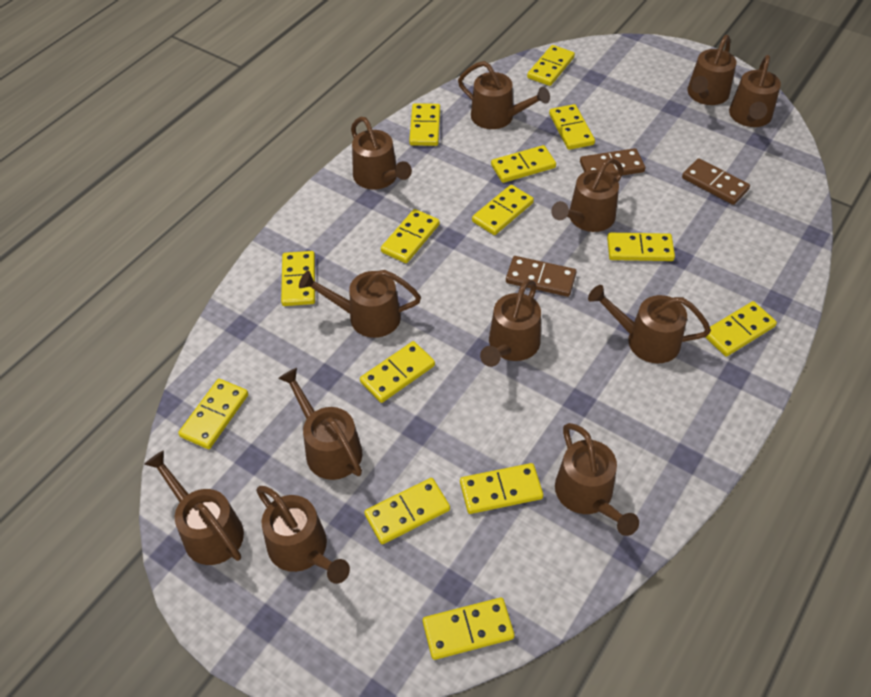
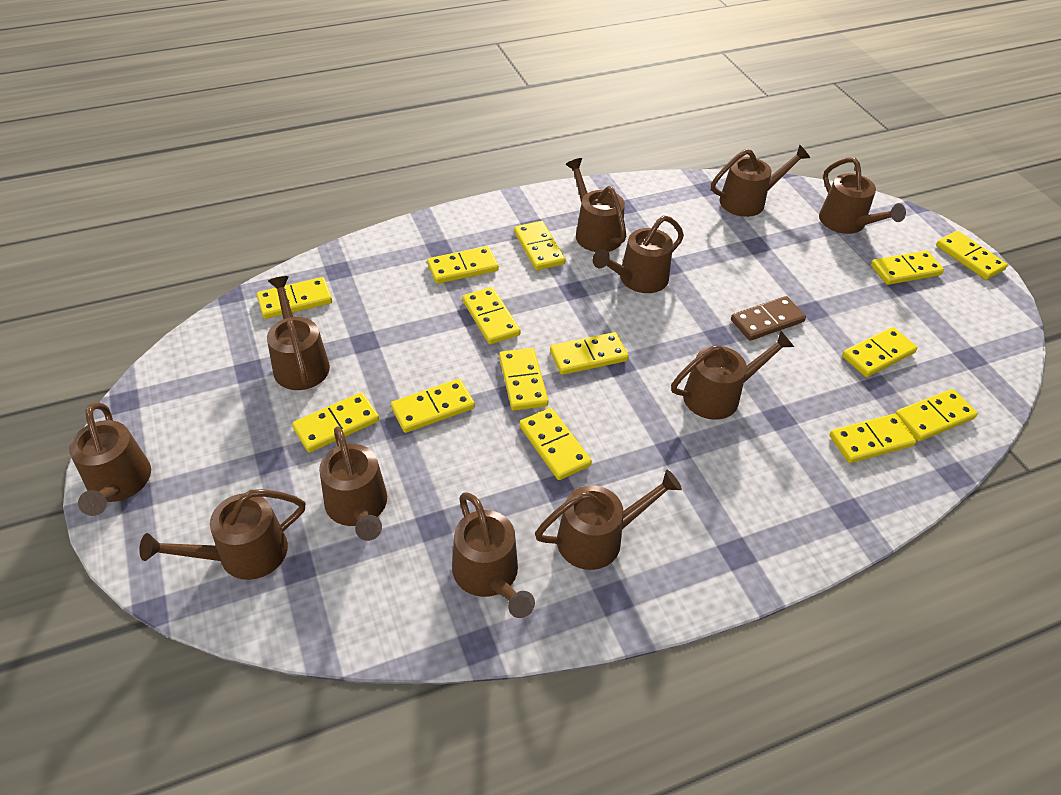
brown domino: [506,256,577,297] [580,148,645,177] [682,158,750,205] = 3 -> [731,296,806,341] = 1
brown watering can: [144,450,244,565] [256,486,350,584] [278,368,362,480] [299,270,421,338] [351,117,412,190] [458,61,550,129] [480,280,541,367] [551,158,623,232] [555,423,639,536] [588,285,711,363] [687,35,736,105] [729,55,781,127] = 12 -> [69,402,151,516] [139,489,305,580] [267,276,330,390] [319,426,387,541] [452,492,535,618] [535,470,682,570] [565,158,626,252] [592,215,684,293] [671,330,794,420] [711,145,810,217] [819,157,906,234] = 11

